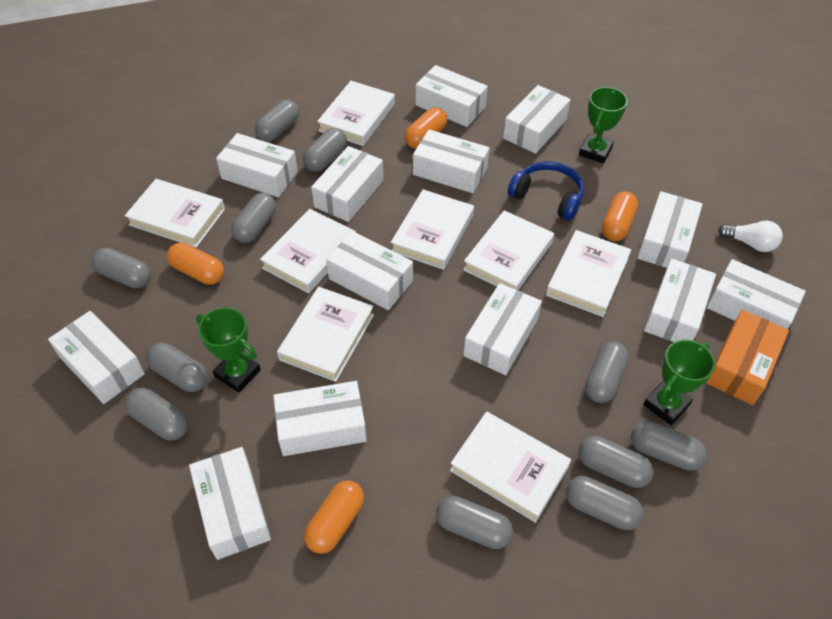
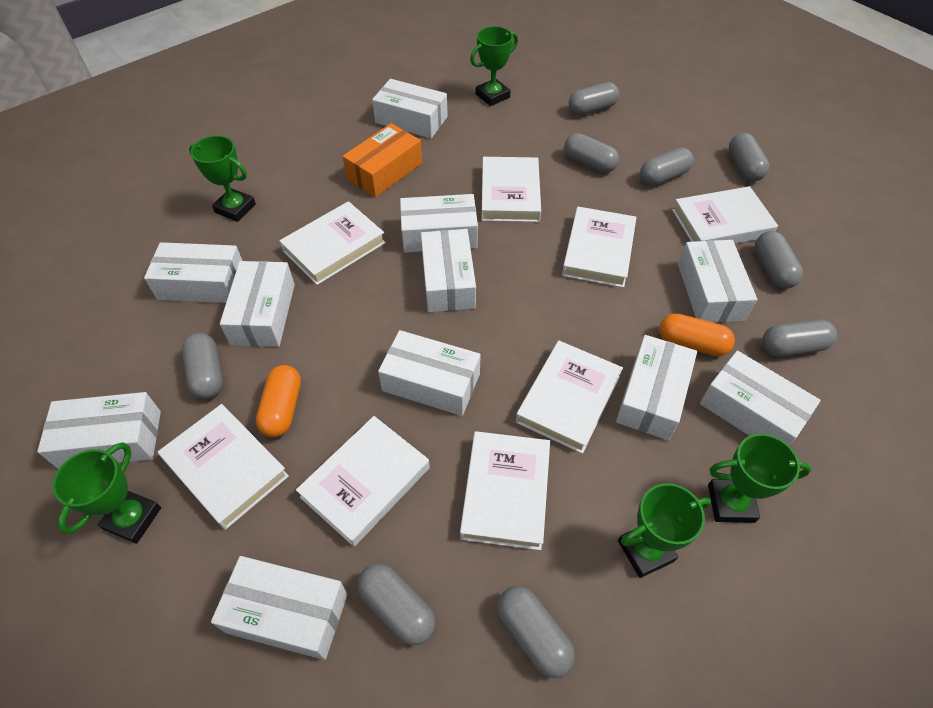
blue headphones: [508,161,584,221] = 1 -> none = 0
green trophy: [196,307,261,393] [579,87,628,164] [643,340,715,425] = 3 -> [53,442,161,544] [189,135,256,222] [470,26,518,106] [618,483,711,578] [708,434,811,523] = 5
grey capsule: [92,248,151,288] [125,388,189,441] [146,343,208,392] [231,193,276,243] [255,100,299,142] [303,128,347,172] [436,496,513,549] [566,476,644,530] [578,436,654,488] [585,342,629,403] [631,421,707,471] = 11 -> [182,333,223,399] [357,563,435,645] [497,586,575,678] [564,133,619,173] [568,82,619,115] [640,147,694,186] [729,133,769,181] [755,231,803,289] [762,319,837,357] = 9
orange capsule: [167,243,224,285] [304,480,364,554] [405,107,447,149] [602,191,638,241] = 4 -> [256,365,301,437] [659,313,735,356] = 2
white box: [48,311,145,404] [189,447,271,560] [216,133,298,197] [273,381,367,456] [311,146,384,222] [326,231,413,310] [413,129,490,193] [416,65,488,127] [463,283,542,375] [503,85,571,154] [637,191,703,268] [644,259,716,342] [707,259,806,329] = 13 -> [37,392,161,469] [144,242,242,303] [211,556,348,660] [220,261,295,347] [372,79,448,138] [378,330,481,416] [400,194,478,253] [421,229,476,312] [616,335,697,440] [678,240,757,323] [700,351,821,446] = 11
white light bulb: [718,221,783,252] = 1 -> none = 0

